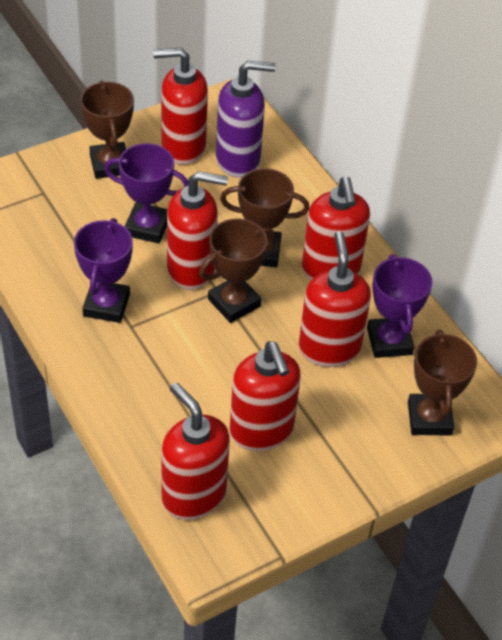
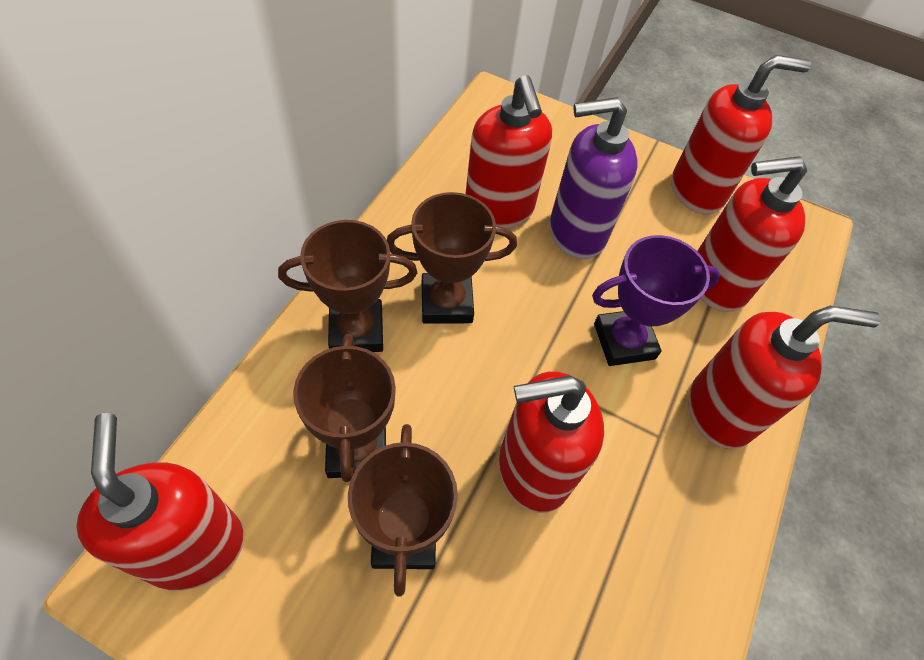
purple trophy: [74,218,133,323] [104,143,189,244] [367,254,433,358] = 3 -> [592,235,721,366] = 1

